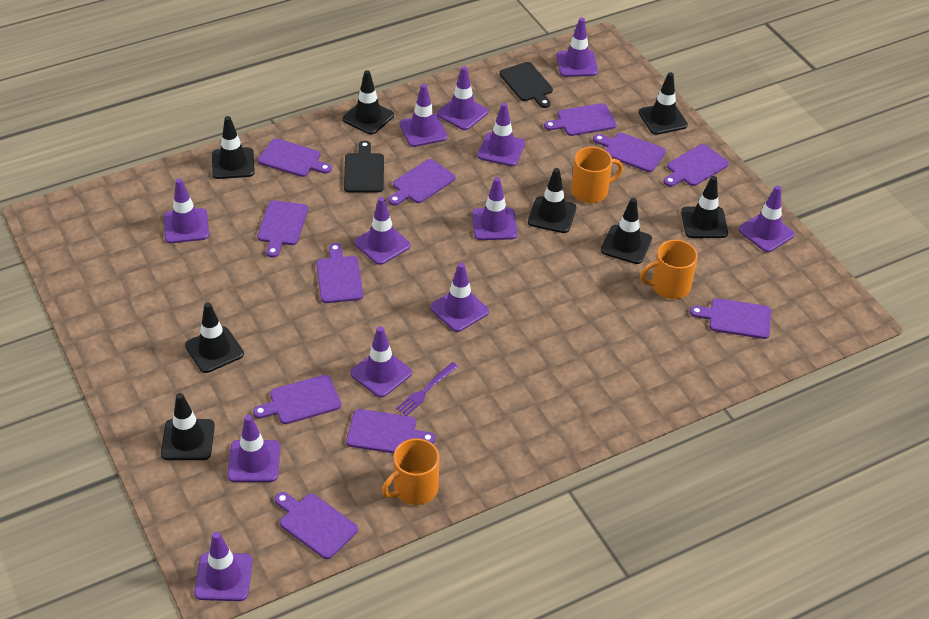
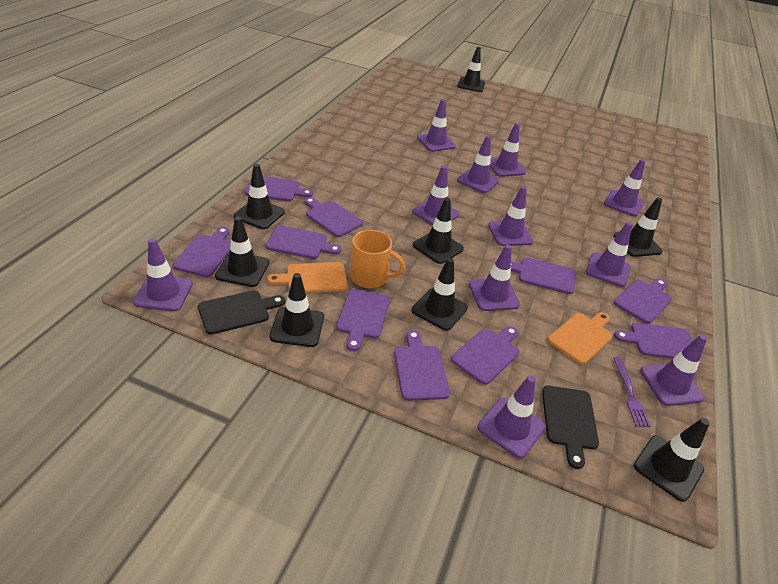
orange cutting board: none = 0 -> [267,262,348,293] [548,312,613,364] = 2
orange mug: [382,438,439,505] [571,147,623,203] [640,240,698,299] = 3 -> [350,230,405,288] = 1
purple cutting board: [253,375,341,424] [257,200,308,258] [258,138,332,177] [275,492,358,559] [316,243,363,303] [346,409,436,453] [388,159,455,206] [544,103,617,136] [593,133,666,172] [664,144,729,187] [690,298,771,339] = 11 -> [172,227,231,277] [244,176,313,201] [266,225,341,259] [304,197,363,237] [337,289,390,351] [394,330,450,401] [451,326,520,385] [511,257,575,294] [614,279,672,324] [614,322,693,359] = 10
purple traffic cone: [164,179,209,243] [194,532,253,601] [227,415,280,482] [351,326,412,398] [354,197,411,265] [400,84,447,147] [430,263,489,332] [437,66,488,130] [472,177,517,240] [478,103,525,166] [556,18,598,77] [739,185,795,252] = 12 -> [133,238,193,312] [412,165,460,225] [417,99,456,152] [457,135,499,193] [469,244,520,311] [478,375,546,458] [488,186,533,246] [490,123,526,177] [586,222,633,287] [604,159,645,217] [640,334,707,406] = 11

